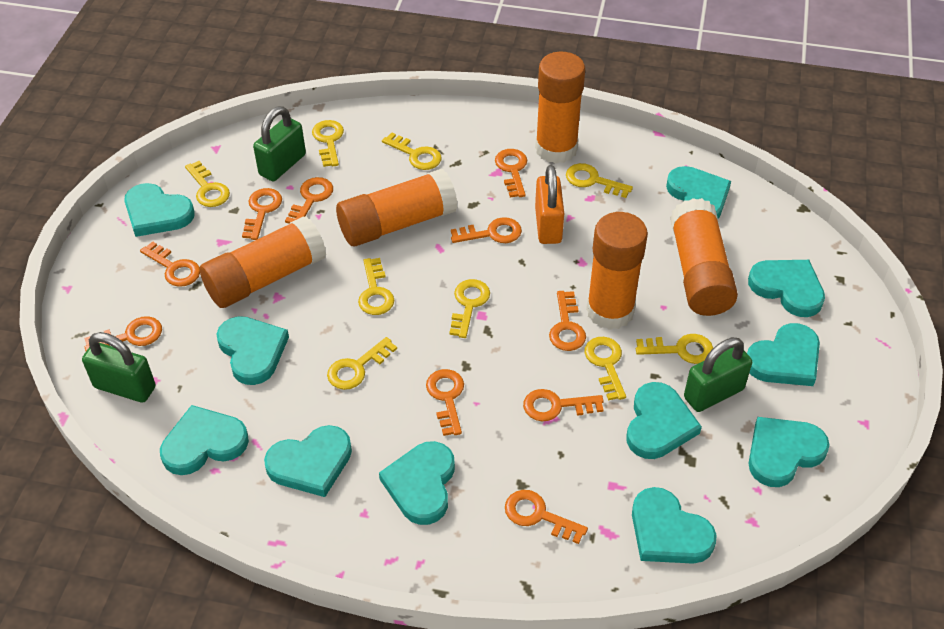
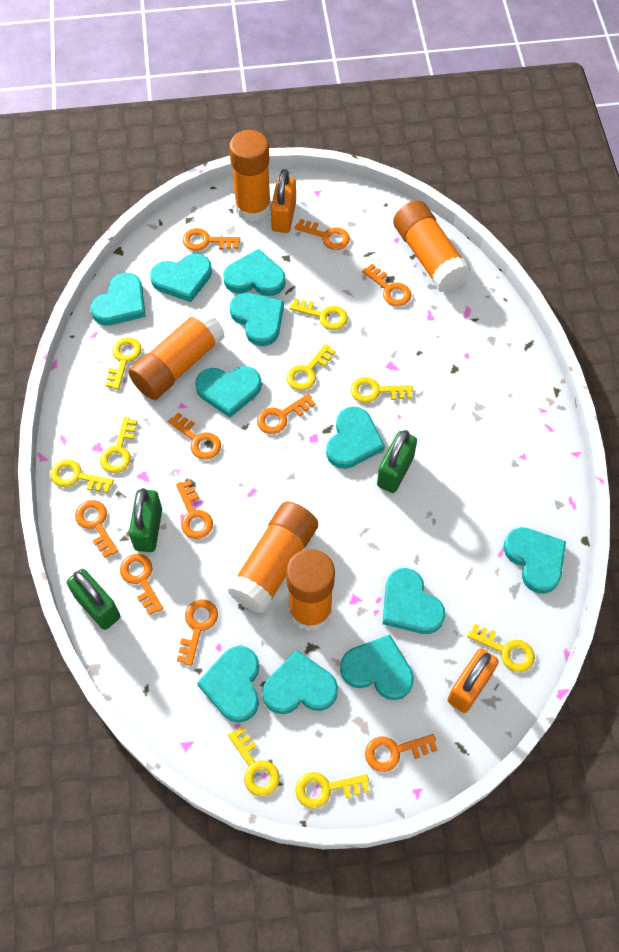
orange padlock: [535,165,564,244] = 1 -> [271,169,296,233] [447,649,499,713] = 2

